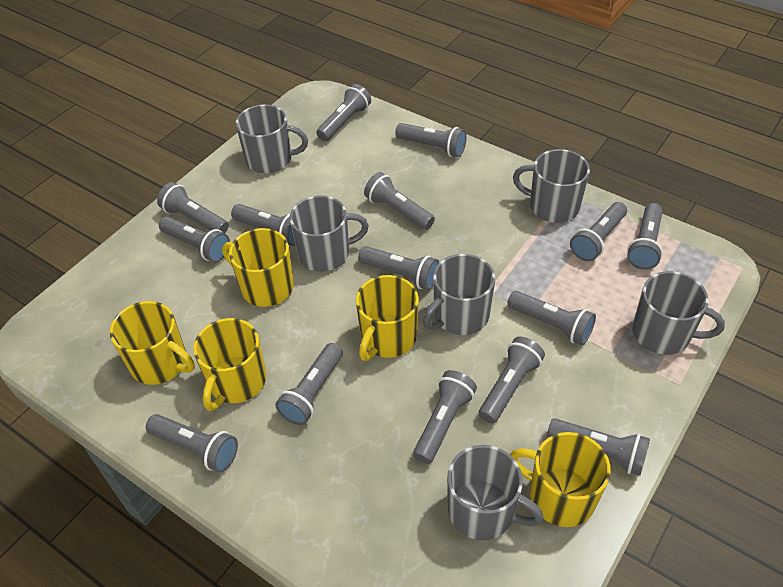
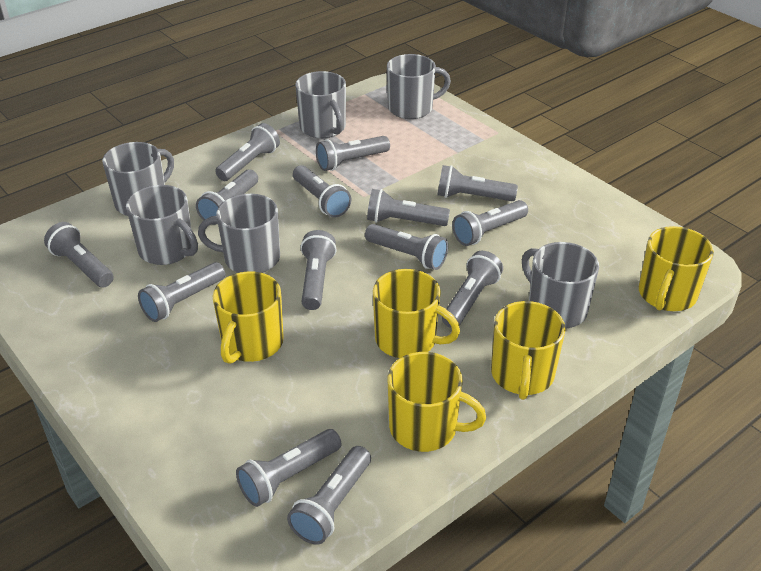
grey flashlight: [146,414,238,472] [157,182,229,233] [159,216,230,262] [231,204,295,246] [275,343,343,425] [316,84,371,141] [358,246,439,290] [364,172,435,230] [395,123,467,157] [413,370,477,464] [479,337,545,423] [507,291,596,345] [547,418,650,476] [570,202,627,261] [627,203,663,270] = 15 -> [44,222,114,288] [138,262,225,322] [196,169,258,225] [215,123,280,181] [236,429,342,507] [287,446,371,545] [293,165,351,218] [301,230,337,310] [316,136,390,171] [365,224,448,270] [367,189,450,226] [437,165,518,201] [442,251,503,328] [452,200,528,246] = 14

